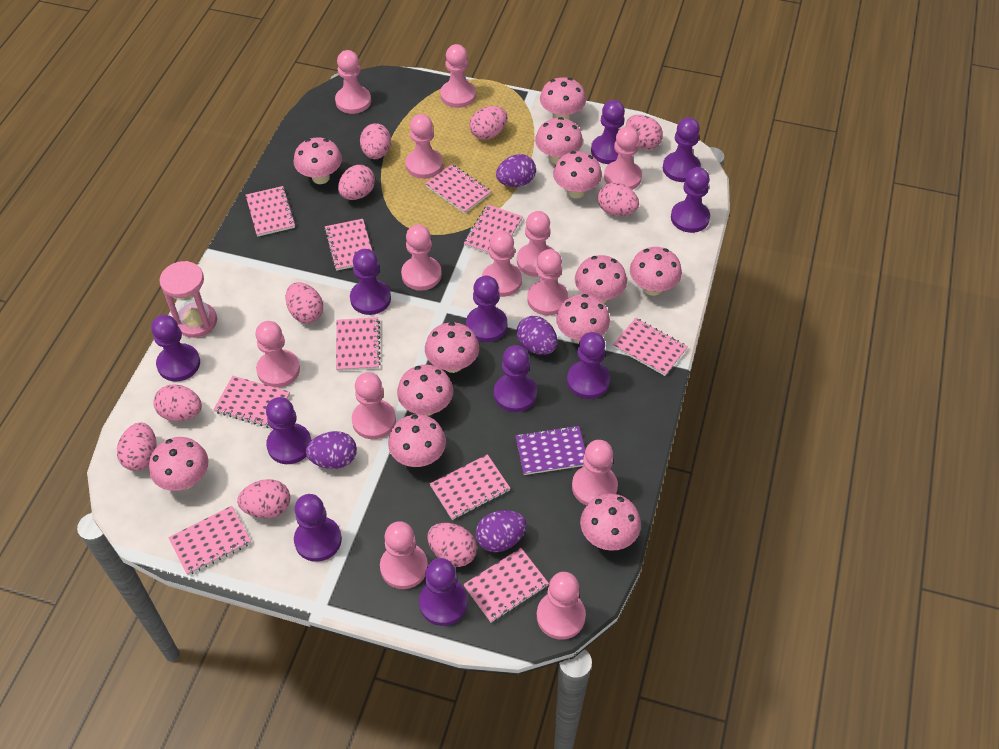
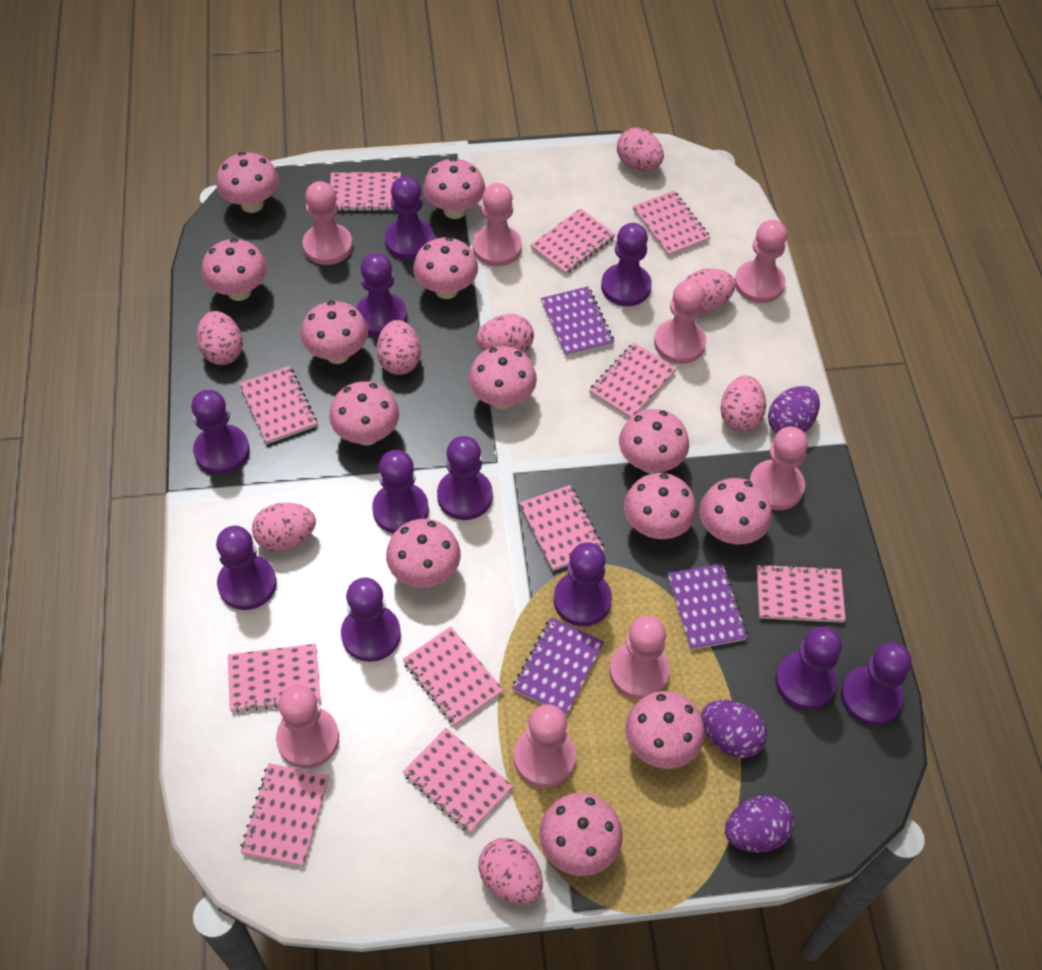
pink egg: [117,423,157,471] [153,384,202,421] [237,479,290,518] [285,282,323,323] [338,165,375,200] [360,123,391,159] [427,523,477,567] [469,106,507,140] [598,183,639,216] [626,115,663,150] = 10 -> [197,311,243,365] [252,503,316,551] [377,320,421,375] [476,314,534,353] [478,838,543,904] [617,127,664,171] [684,268,736,313] [720,376,766,432] = 8
pink hourglass: [160,261,217,338] = 1 -> none = 0
pink mushroom: [149,437,208,491] [294,137,342,184] [388,414,446,467] [397,365,453,416] [425,322,479,373] [535,117,583,164] [540,77,586,120] [553,151,602,198] [556,294,610,344] [575,255,627,303] [580,493,641,551] [630,247,682,296] = 12 -> [202,238,267,301] [216,152,279,213] [301,301,368,364] [329,381,399,446] [386,519,461,588] [413,237,478,299] [423,158,485,219] [468,346,537,409] [539,793,623,876] [619,409,689,473] [624,473,696,539] [625,691,705,769] [699,478,772,544] = 13
pink notebook: [168,506,251,575] [213,376,290,428] [246,186,296,237] [324,219,372,271] [336,317,381,371] [425,164,491,214] [430,454,510,520] [463,548,549,622] [464,205,523,254] [613,318,688,376] = 10 -> [228,644,320,713] [239,366,317,444] [240,763,329,866] [330,172,401,211] [403,627,503,726] [403,728,513,833] [520,485,604,571] [530,208,616,275] [589,343,677,419] [633,191,711,256] [757,564,846,623] = 11
pink pawn: [255,321,300,388] [335,50,371,114] [352,372,396,439] [380,521,428,589] [401,224,442,291] [405,114,443,179] [440,44,476,108] [482,231,522,297] [517,211,553,277] [527,249,568,315] [537,572,586,640] [572,440,618,506] [604,126,642,190] = 13 -> [276,685,339,768] [302,181,353,265] [473,183,522,267] [514,704,576,788] [609,616,670,699] [654,280,706,364] [735,220,787,303] [749,427,808,510] = 8
purple egg: [306,431,357,469] [476,510,527,552] [496,154,536,187] [517,316,557,355] = 4 -> [701,700,767,758] [725,795,794,853] [768,386,820,433] = 3
purple notebook: [515,425,585,475] = 1 -> [512,617,604,715] [541,287,614,357] [668,563,748,650] = 3

